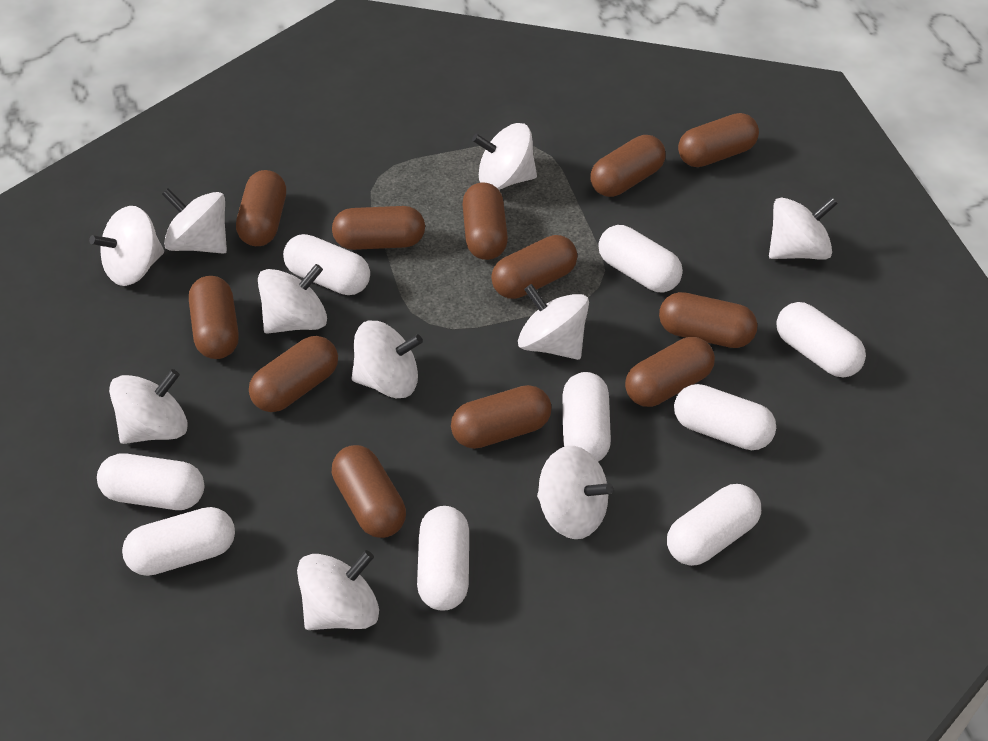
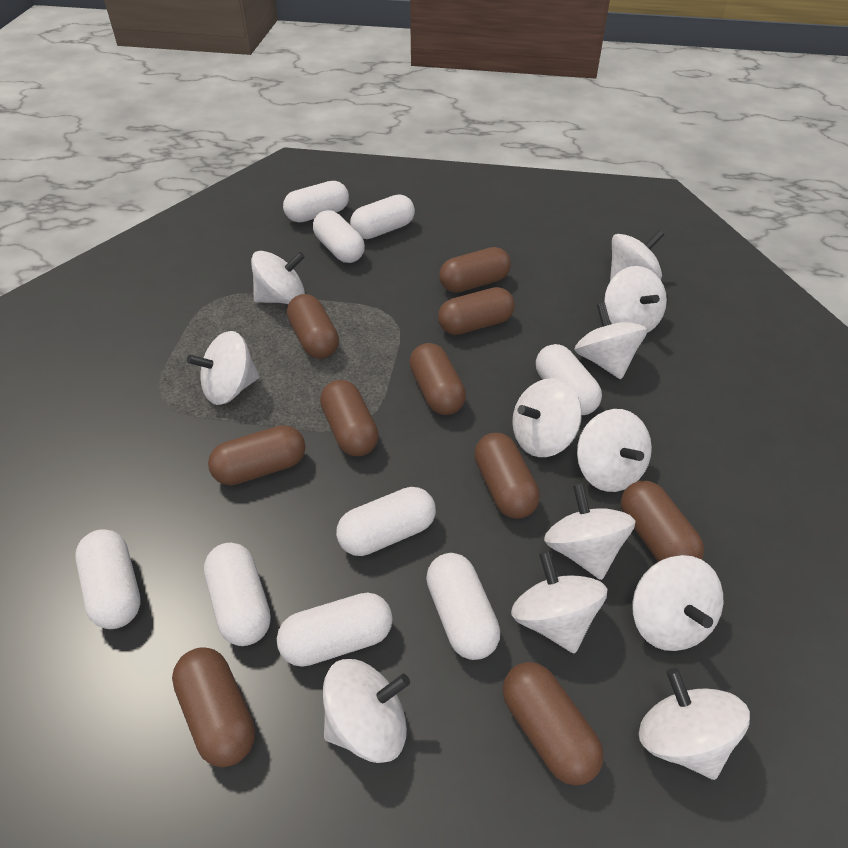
brown capsule: [189,276,239,359] [236,170,286,246] [249,336,338,412] [332,206,425,250] [332,445,406,538] [451,385,551,449] [462,182,508,260] [491,235,577,299] [590,135,665,197] [625,337,715,407] [659,292,758,348] [678,113,759,167] = 12 -> [172,647,255,767] [208,425,306,485] [287,294,339,359] [320,380,379,456] [409,343,466,415] [438,287,515,335] [439,247,511,293] [474,433,540,519] [503,662,604,786] [621,481,704,562] = 10
white spinning top: [89,206,164,286] [109,369,187,444] [162,188,227,254] [258,264,327,334] [297,550,379,630] [352,321,423,398] [472,123,537,190] [518,284,589,360] [537,446,613,539] [769,197,838,260] = 10 -> [187,331,260,405] [251,251,305,304] [323,659,410,763] [511,551,607,654] [512,378,582,457] [544,483,635,580] [574,303,647,379] [577,409,652,492] [604,266,667,333] [610,230,665,281] [632,555,723,651] [639,668,750,780] = 12

